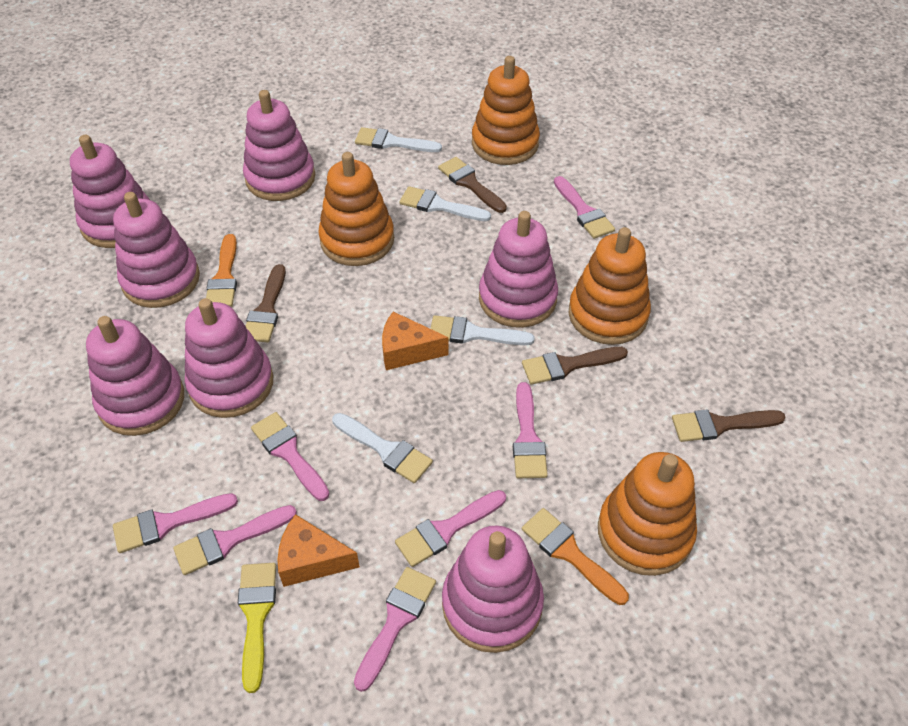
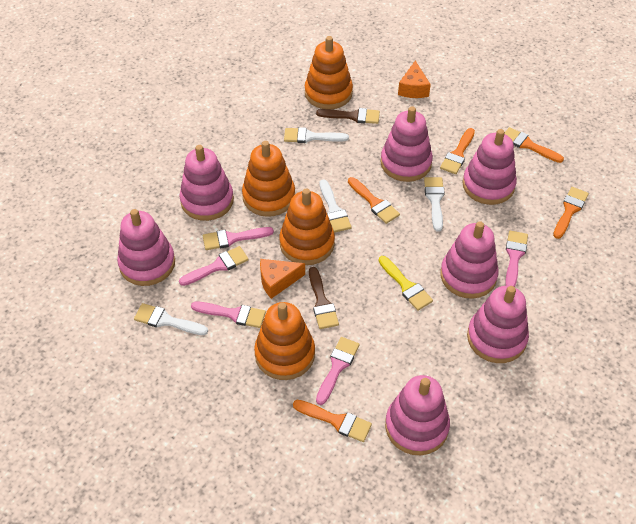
brown brush: [246,264,286,342] [438,157,507,213] [522,347,628,385] [672,409,786,442] = 4 -> [309,267,339,329] [316,108,380,124] = 2
orange brush: [206,234,237,307] [522,508,629,605] = 2 -> [293,400,372,442] [348,177,400,224] [440,128,475,174] [505,127,564,163] [553,187,589,239] = 5
pink brush: [113,493,238,553] [173,505,297,575] [251,412,330,501] [354,567,436,692] [395,490,506,567] [513,382,548,478] [554,176,615,239] = 7 -> [179,246,249,286] [191,301,266,328] [203,227,274,250] [316,337,360,405] [505,231,528,287] = 5

